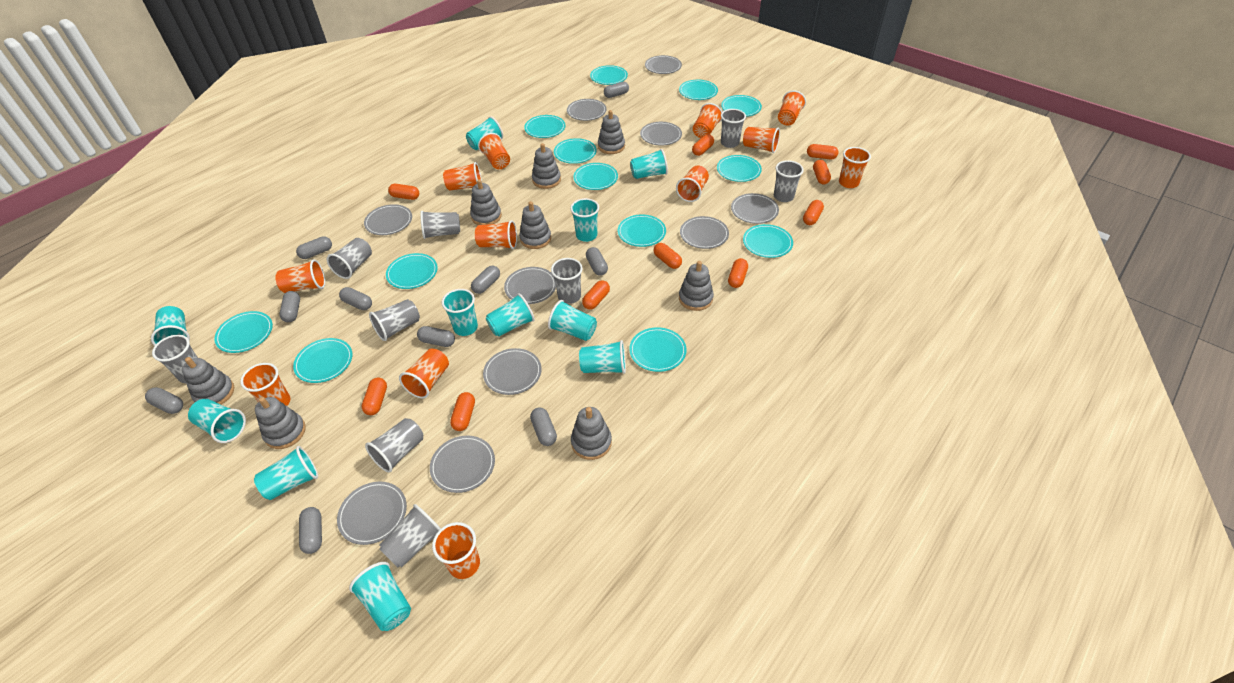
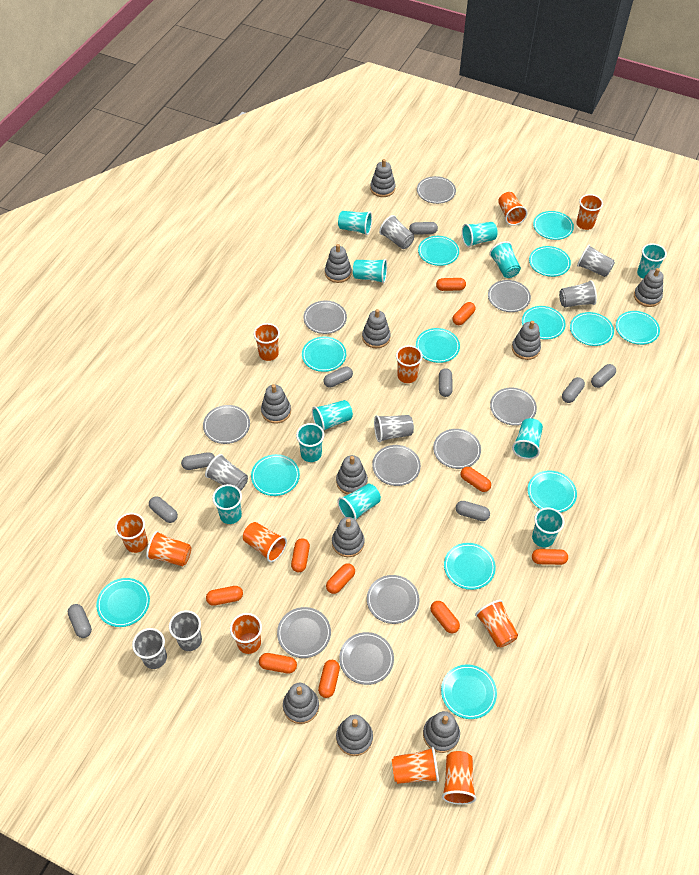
grey capsule: [145,387,183,414] [279,291,300,322] [296,236,332,259] [299,507,322,554] [339,287,372,310] [417,326,455,347] [471,266,500,294] [530,408,557,446] [586,247,608,276] [604,82,629,98] = 10 -> [68,604,92,638] [149,496,178,523] [181,452,215,470] [323,367,353,388] [409,222,438,235] [439,368,453,397] [456,501,490,521] [562,377,585,403] [591,364,616,388] = 9
grey cup: [152,335,198,383] [327,238,372,279] [365,418,423,472] [369,299,420,341] [379,504,441,567] [420,211,460,239] [551,258,583,304] [721,109,746,148] [774,160,804,202] = 9 -> [132,628,167,669] [169,610,202,651] [205,454,248,491] [374,415,414,442] [379,215,414,249] [559,280,597,307] [577,245,615,277] = 7
grey stacking toy: [182,357,234,404] [255,397,306,449] [470,179,502,225] [519,201,551,249] [532,143,561,189] [571,407,612,460] [598,110,625,154] [679,261,714,311] = 8 -> [261,384,291,424] [283,683,319,724] [325,244,352,283] [332,517,365,557] [336,455,368,495] [336,714,373,756] [362,309,391,348] [370,159,396,197] [423,711,460,753] [512,321,541,360] [634,268,664,307] = 11
orange cup: [240,363,290,406] [275,259,325,293] [399,349,449,398] [432,522,480,579] [443,162,482,191] [475,220,517,249] [478,133,510,169] [676,166,709,202] [693,103,722,138] [743,127,780,153] [778,90,806,126] [839,147,871,188] = 12 -> [115,513,148,553] [146,531,191,566] [230,613,262,654] [243,522,287,562] [253,323,280,361] [392,747,439,784] [396,345,423,383] [442,751,476,805] [475,600,518,648] [498,192,527,226] [576,194,603,230] = 11

